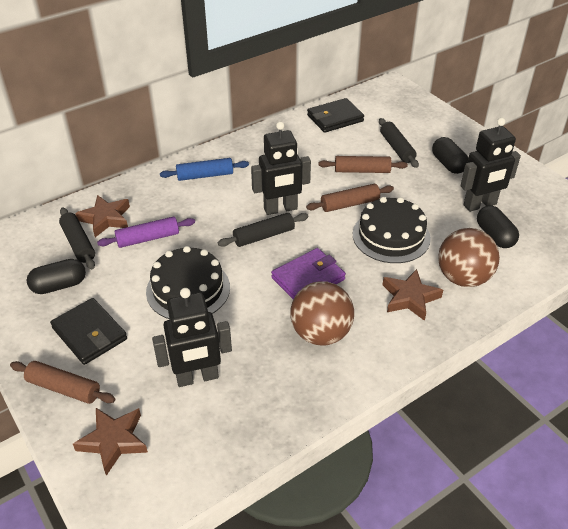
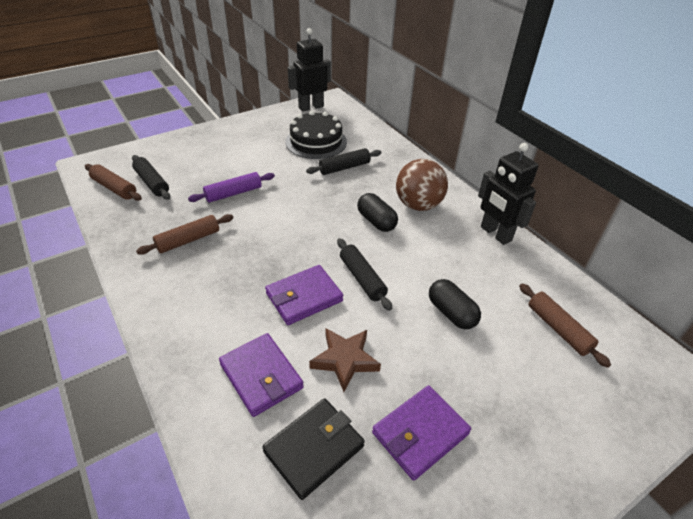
black cake: [146,246,230,319] [353,197,431,263] = 2 -> [286,111,347,159] = 1
black capsule: [27,259,86,294] [432,137,468,174] [477,205,519,248] = 3 -> [357,193,398,232] [429,279,481,329] = 2
black robot: [152,288,232,387] [251,122,311,215] [461,118,521,212] = 3 -> [288,28,331,112] [478,143,538,245] = 2
black wallet: [50,298,127,365] [307,98,364,133] = 2 -> [262,398,365,500] = 1
blue rolling pin: [160,158,249,181] = 1 -> none = 0
brown ball: [290,281,354,346] [438,228,500,287] = 2 -> [396,159,448,211] = 1
brown star: [73,408,148,476] [75,195,130,237] [382,269,443,321] = 3 -> [309,328,381,392] = 1
purple wallet: [271,248,346,299] = 1 -> [219,333,304,417] [265,265,343,325] [372,385,471,481] = 3

